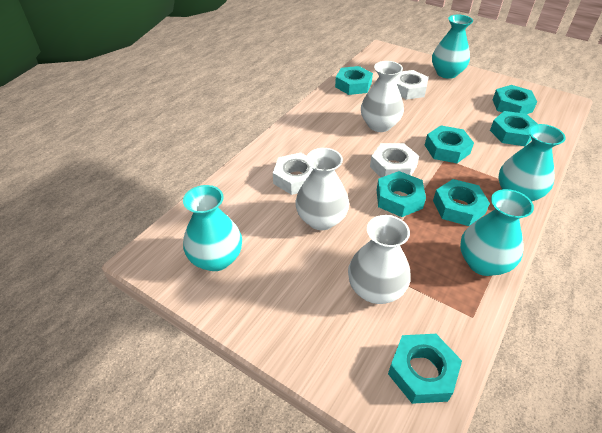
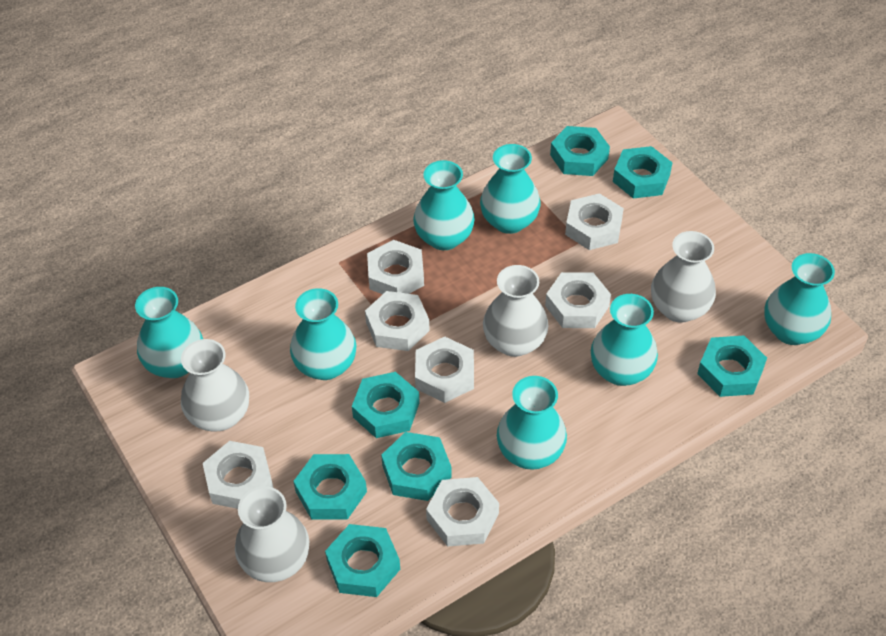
turquoise vase: [183,185,242,271] [432,15,473,79] [460,189,534,276] [498,124,566,201] = 4 -> [135,287,203,378] [290,288,356,380] [413,160,475,250] [480,144,541,234] [497,376,567,470] [591,294,658,386] [764,253,835,345] = 7
white nut: [273,152,313,195] [370,143,419,177] [395,70,429,100] = 3 -> [203,441,273,509] [365,291,430,351] [367,240,424,294] [415,337,474,403] [426,477,499,547] [545,272,611,328] [565,193,624,250] = 7
white vase: [295,148,349,230] [348,215,411,304] [361,61,404,132] = 3 -> [181,339,249,432] [235,486,309,582] [483,265,548,357] [651,231,716,323] = 4

